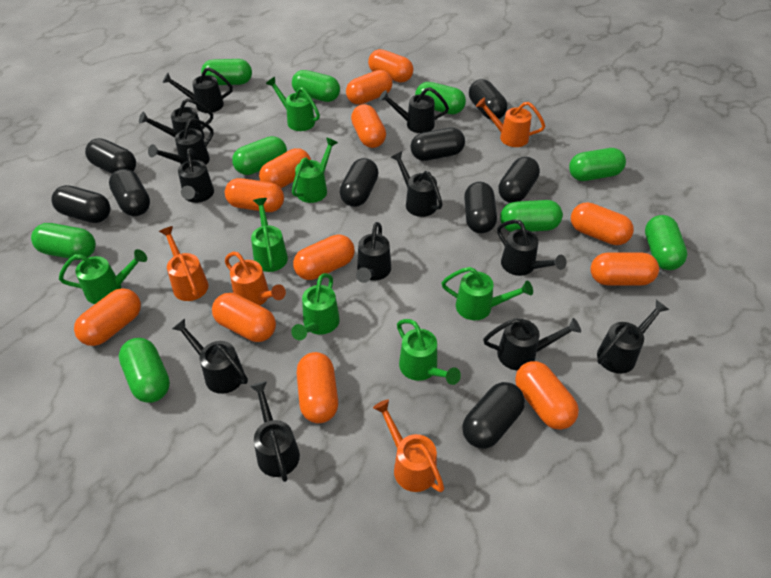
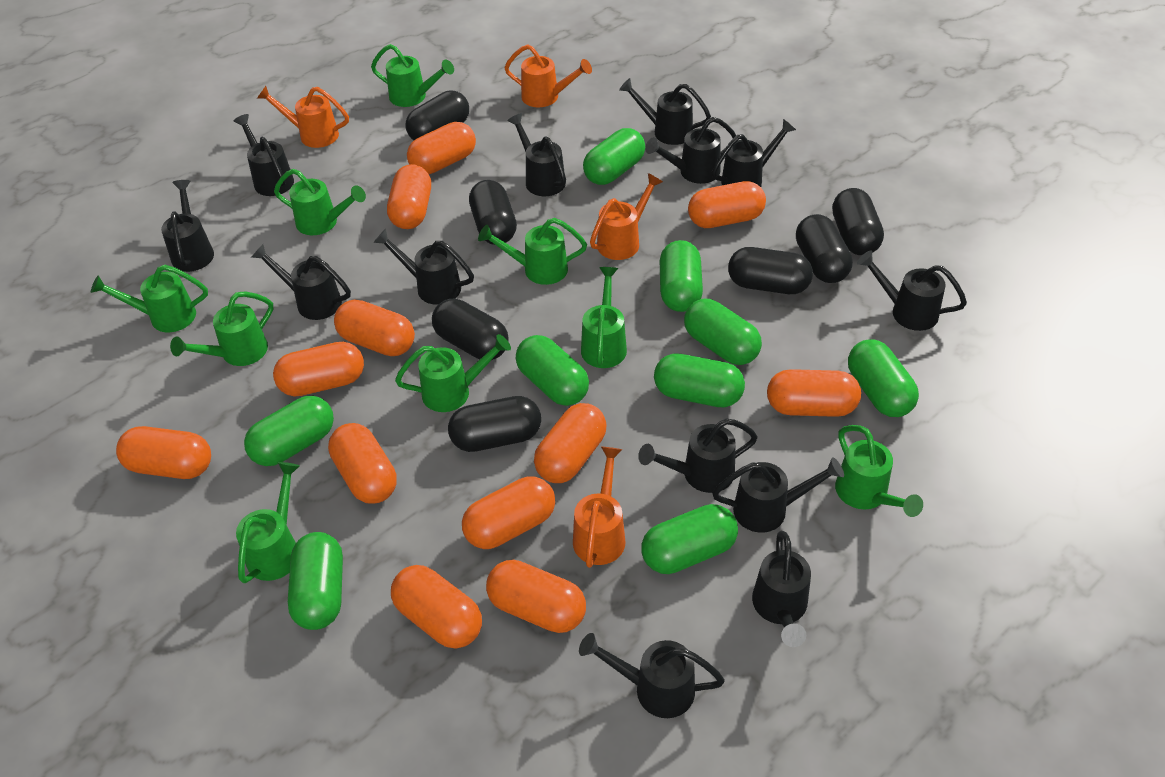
black capsule: [51,185,110,223] [85,138,136,174] [109,169,150,216] [340,158,379,207] [410,128,465,161] [462,382,525,449] [464,182,497,233] [469,79,507,120] [498,157,540,203] = 9 -> [405,91,469,141] [432,299,509,360] [448,396,541,452] [469,180,517,245] [728,247,813,294] [796,214,853,283] [832,188,884,255] = 7
black watering can: [139,98,213,139] [148,118,213,165] [162,67,233,113] [172,318,248,394] [178,148,214,203] [250,381,300,482] [356,222,391,283] [379,87,449,133] [391,151,443,217] [483,318,581,370] [497,220,567,276] [597,300,669,374] = 12 -> [161,180,214,272] [234,114,294,196] [251,244,351,320] [374,229,474,305] [507,113,566,196] [579,633,725,718] [619,78,711,145] [638,418,758,493] [645,117,736,184] [712,119,796,187] [712,457,844,533] [752,531,811,647] [857,251,967,331] = 13
green watering can: [59,249,147,304] [251,198,288,272] [266,77,320,131] [291,273,340,340] [292,138,338,203] [397,319,461,385] [441,267,533,320] = 7 -> [91,265,208,332] [170,291,274,366] [236,462,300,583] [274,169,366,235] [371,44,454,107] [395,334,511,412] [478,218,587,285] [581,267,627,368] [835,425,923,517] = 9

